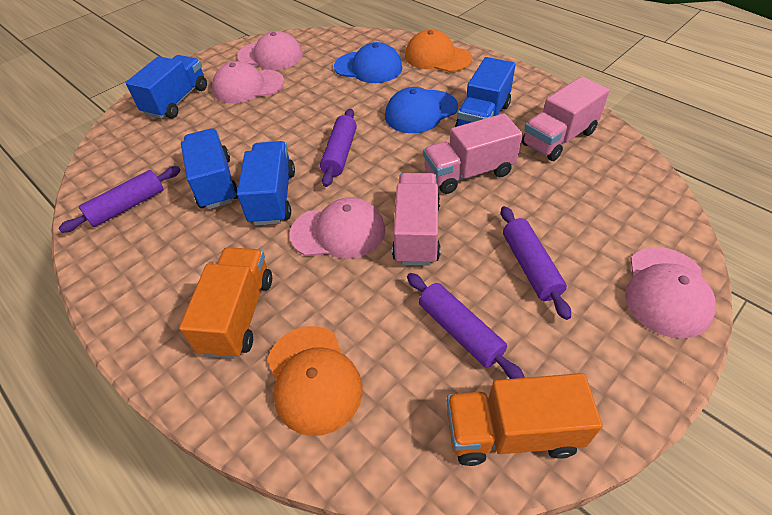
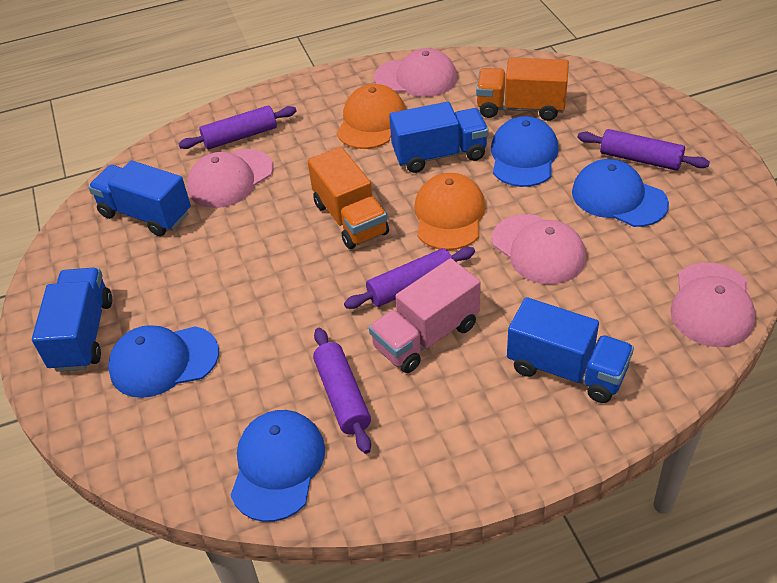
blue cap: [334,42,402,83] [385,87,458,133] = 2 -> [108,325,219,398] [231,410,325,522] [491,116,559,187] [572,159,669,227] = 4
pink truck: [392,173,441,266] [423,114,523,194] [522,76,610,161] = 3 -> [369,258,481,373] = 1

